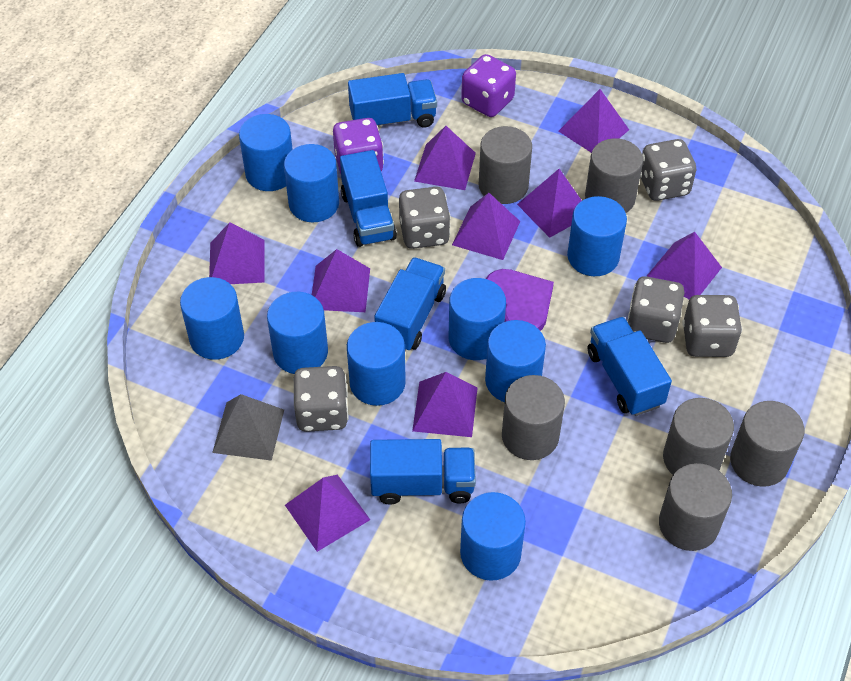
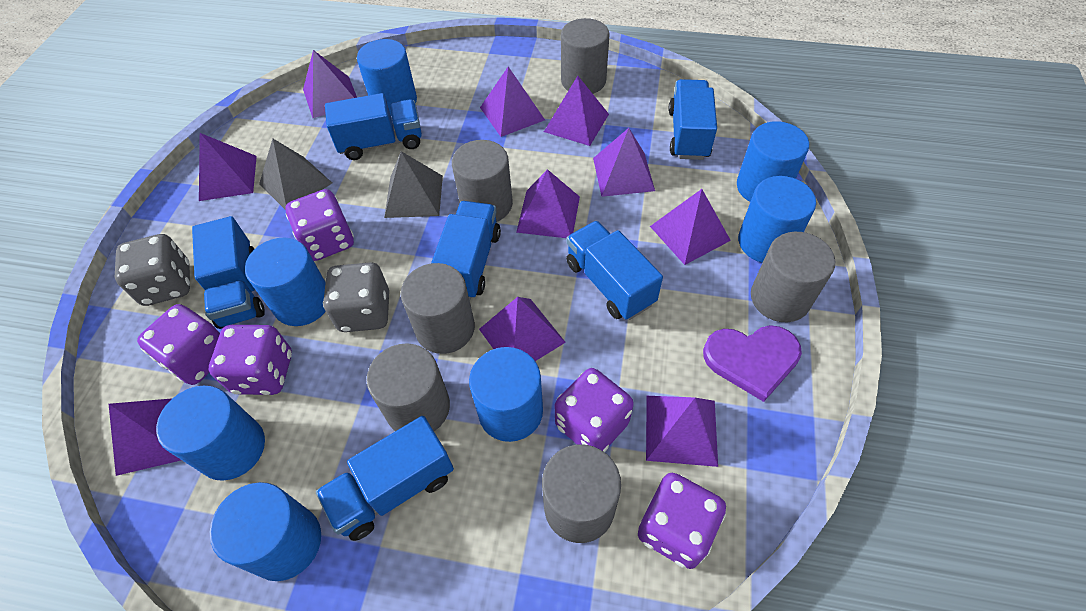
blue cylinder: [180,277,244,360] [239,114,293,191] [267,292,328,374] [284,144,339,222] [347,322,406,406] [449,278,506,360] [460,492,526,581] [485,320,546,402] [567,196,627,276] = 9 -> [156,386,265,481] [210,482,321,581] [245,238,326,326] [357,39,417,115] [469,347,543,442] [737,121,809,202] [738,176,816,263] = 7
blue truck: [340,150,397,247] [348,73,437,127] [370,439,476,505] [374,257,446,351] [588,317,672,416] = 5 -> [192,216,265,329] [316,416,454,541] [325,93,422,160] [431,201,501,300] [566,221,663,320] [668,79,717,160] = 6
grey dice: [294,366,349,432] [399,187,451,249] [627,276,685,343] [640,139,696,201] [682,295,742,357] = 5 -> [115,234,190,306] [323,262,389,332] = 2
grey pyramid: [212,394,284,461] = 1 -> [259,139,332,210] [384,151,443,218] = 2
purple dice: [333,118,384,174] [461,54,516,117] = 2 -> [137,304,220,385] [209,325,292,395] [286,189,354,261] [555,368,634,452] [638,473,726,569] = 5
purple pyramid: [209,222,265,284] [285,474,370,552] [312,249,370,312] [412,372,478,437] [414,126,476,190] [452,193,520,260] [517,169,582,238] [558,89,629,153] [647,232,722,299] = 9 -> [109,398,181,476] [199,133,257,201] [303,50,357,118] [479,297,566,361] [480,67,545,137] [516,169,580,238] [544,76,609,146] [593,128,655,197] [646,396,718,467] [650,189,731,265] = 10

